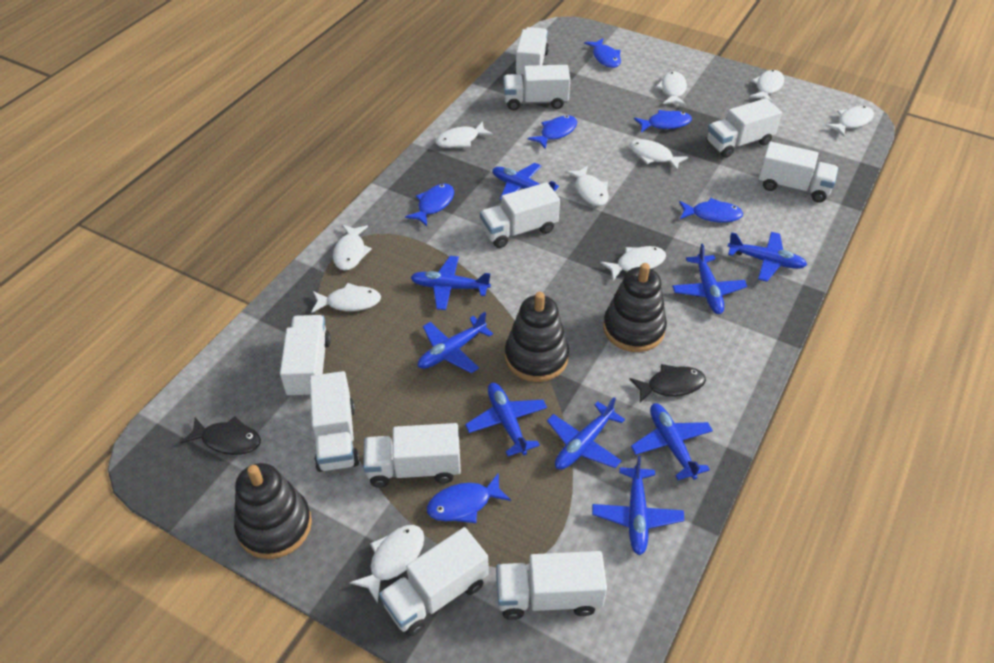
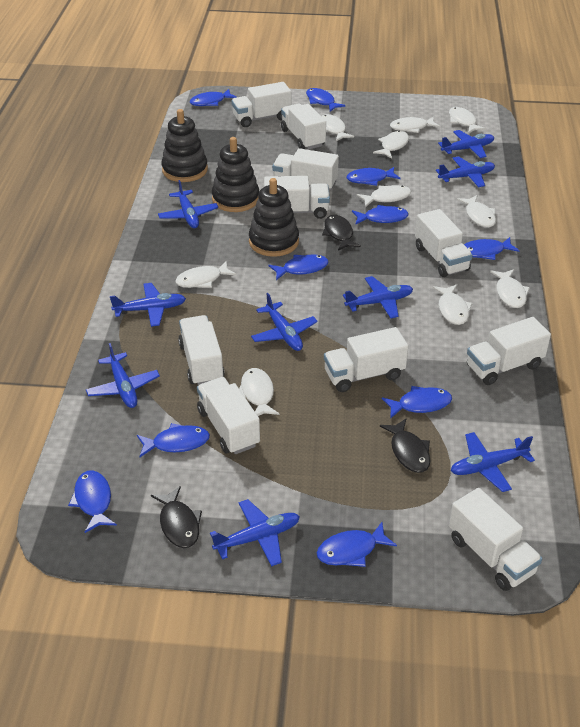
black fish: [180,416,261,455] [630,364,706,403] = 2 -> [151,486,202,548] [322,215,361,251] [380,419,430,473] = 3
blue fish: [405,184,454,226] [427,472,511,523] [528,115,577,149] [584,38,621,68] [634,110,692,133] [679,198,743,223] = 6 -> [68,470,117,533] [137,423,210,457] [190,89,237,106] [268,255,329,280] [306,88,345,112] [317,522,397,567] [347,167,401,186] [352,205,409,225] [382,386,452,419] [464,237,520,260] = 10

